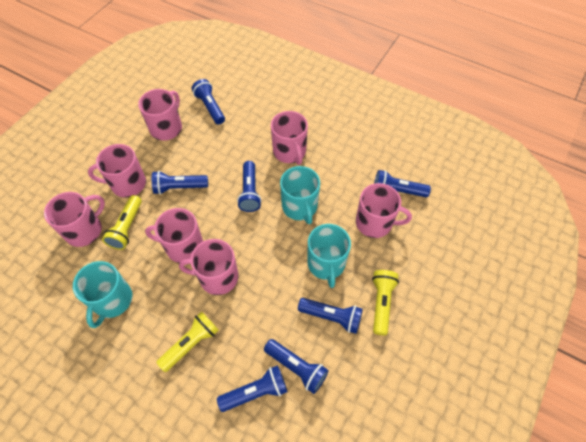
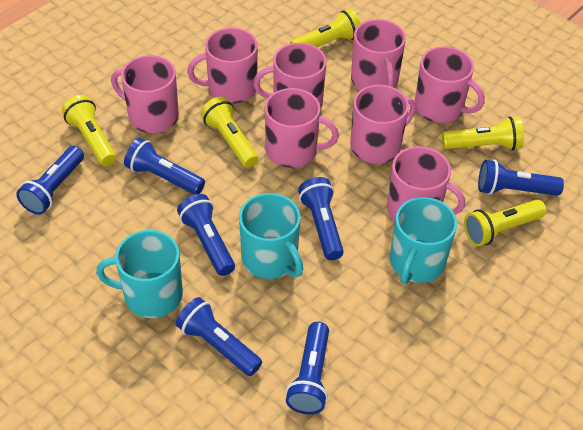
pink mug: [44,192,105,247] [88,144,146,198] [138,89,182,141] [145,208,203,263] [179,239,238,295] [271,111,308,165] [356,183,412,238] = 7 -> [111,55,179,133] [187,28,258,104] [253,43,326,109] [265,88,339,168] [350,85,416,164] [351,19,406,90] [387,146,465,221] [415,46,485,123] = 8
yellow flashlight: [102,195,142,250] [156,311,219,372] [372,270,399,335] = 3 -> [62,95,116,166] [201,97,259,168] [290,9,361,47] [442,117,524,150] [464,200,546,246] = 5

